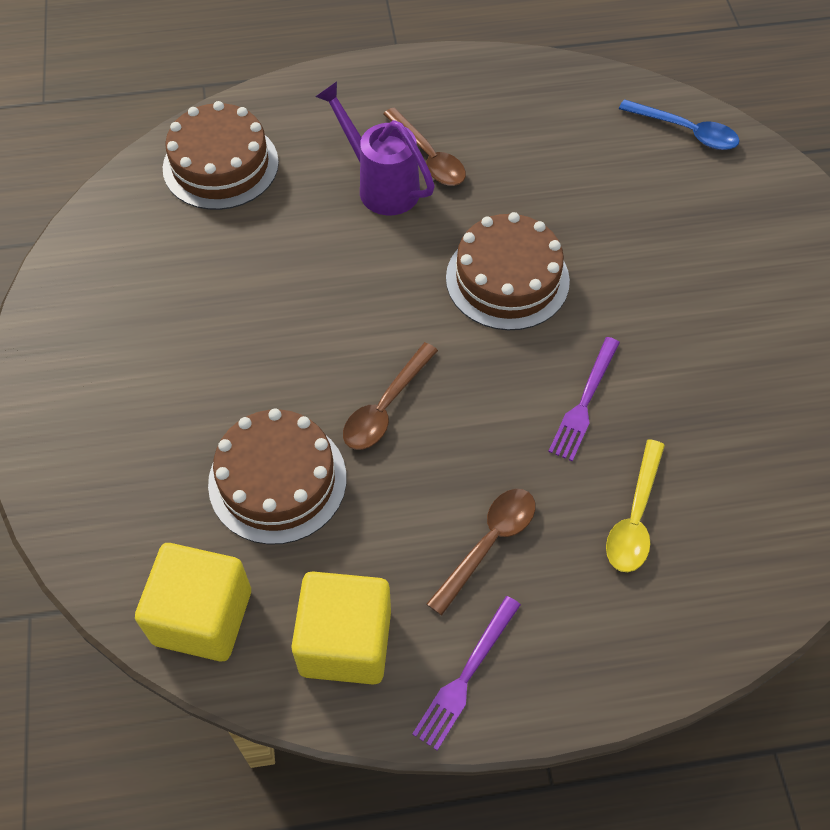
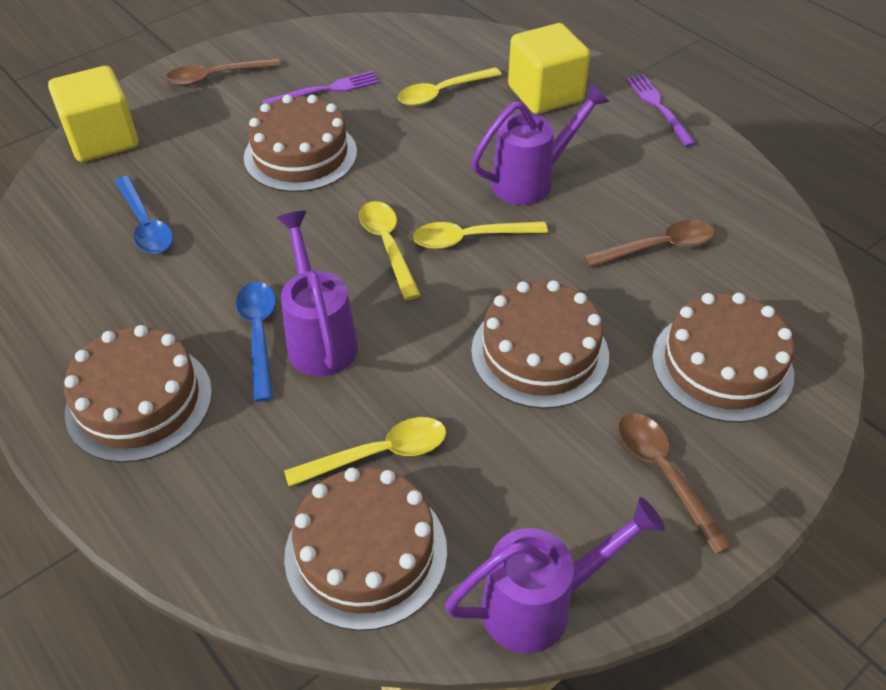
blue spoon: [619,99,740,150] = 1 -> [115,176,173,254] [236,282,276,402] = 2
brown cake: [163,101,279,210] [208,408,346,545] [446,212,570,330] = 3 -> [64,325,212,463] [244,95,357,192] [284,468,447,631] [471,280,609,409] [652,293,794,423] = 5
purple watering can: [315,81,435,215] = 1 -> [277,211,358,376] [445,497,665,653] [471,83,609,205] = 3
yellow spoon: [606,439,665,572] = 1 -> [284,417,446,487] [359,201,421,300] [398,67,502,106] [413,221,548,249] = 4

